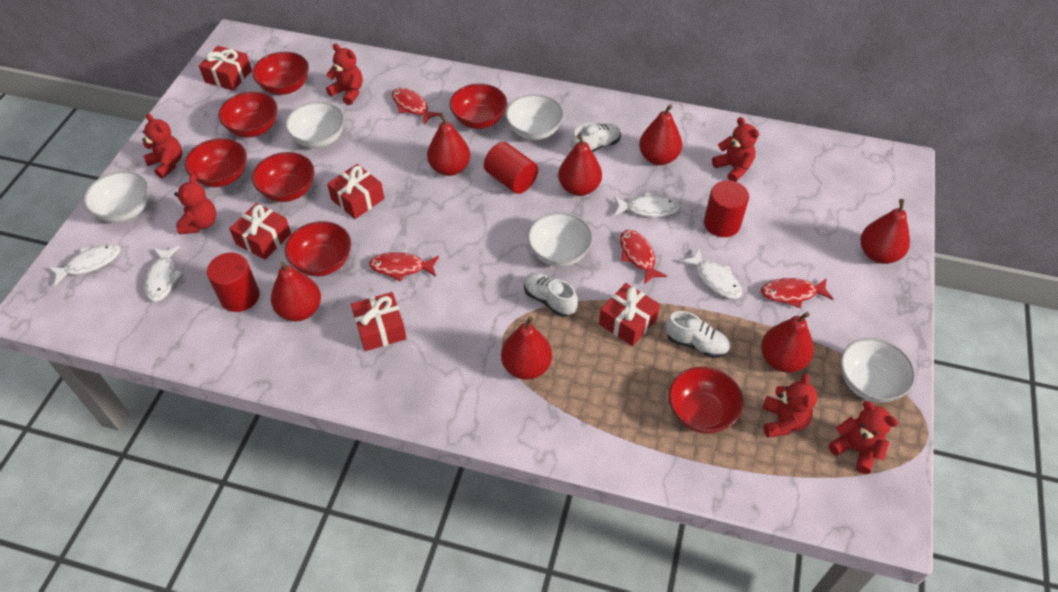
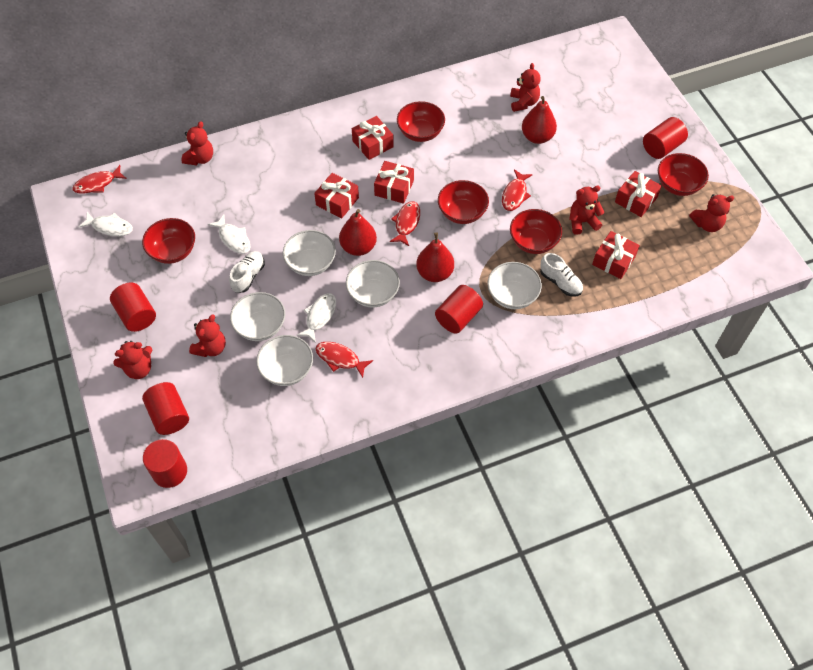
red bowl: [185,138,247,187] [218,92,277,137] [252,52,309,95] [252,152,314,202] [285,221,351,276] [450,84,507,129] [669,366,744,433] = 7 -> [142,218,195,264] [397,101,445,142] [438,180,489,224] [510,209,562,254] [658,153,709,196] = 5
red cylinder: [207,253,260,312] [484,142,538,194] [704,180,749,237] = 3 -> [110,282,156,332] [142,382,189,435] [143,439,187,488] [435,285,483,334] [643,117,688,159] = 5
red pear: [271,262,321,321] [427,113,470,176] [501,316,552,379] [558,134,602,196] [639,104,682,165] [761,312,814,372] [861,199,910,264] = 7 -> [339,209,377,256] [416,232,454,282] [522,96,557,144] = 3
white fish: [48,244,120,286] [145,246,183,302] [614,192,680,217] [681,249,742,299] = 4 -> [78,212,133,236] [208,215,251,254] [297,293,336,343] = 3
white shoe: [524,273,578,317] [571,123,621,152] [665,311,730,358] = 3 -> [229,251,265,293] [540,253,583,296] = 2

